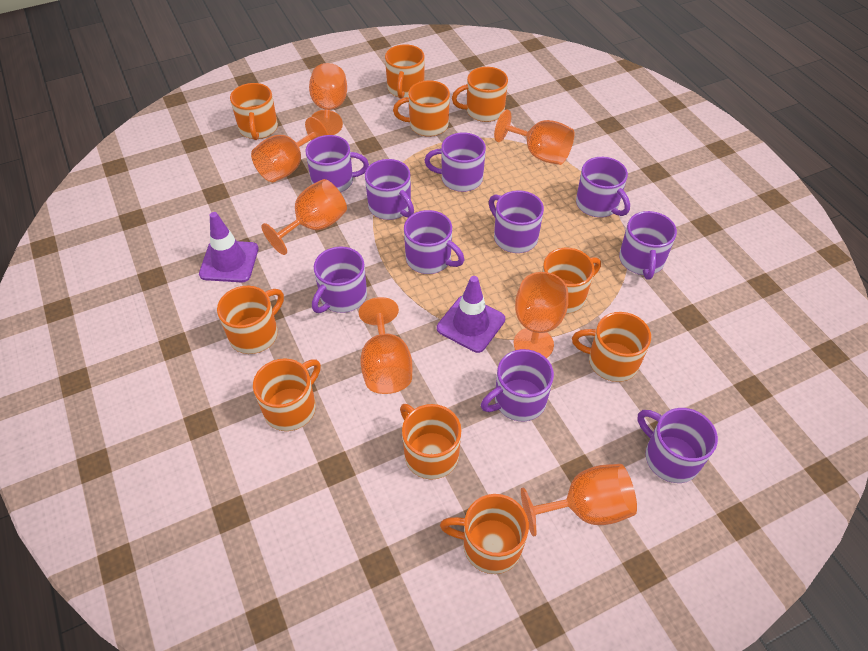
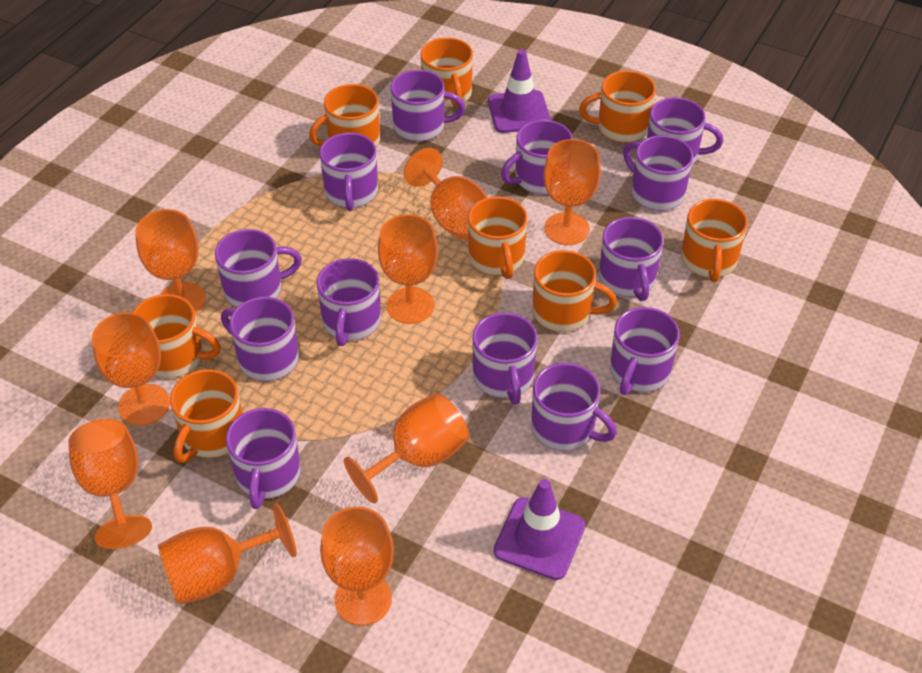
orange goblet: [251,117,329,182] [261,179,347,255] [309,63,347,135] [359,297,412,394] [494,109,574,165] [514,272,568,358] [521,464,637,537] = 7 -> [68,419,152,549] [92,312,170,426] [135,209,206,314] [158,503,297,605] [320,507,394,626] [344,393,469,503] [378,214,438,324] [404,148,488,240] [543,139,601,245] = 9
orange mug: [217,286,284,354] [230,83,278,140] [253,358,321,431] [385,44,425,99] [393,80,450,137] [400,404,461,480] [440,494,529,574] [452,67,508,122] [542,248,601,314] [572,312,651,382] = 10 -> [132,294,221,379] [170,369,243,463] [309,84,380,147] [420,37,473,108] [468,196,528,279] [532,250,617,332] [579,71,656,143] [681,199,748,282] = 8
purple mug: [305,135,369,193] [312,247,367,313] [365,159,414,220] [404,210,464,274] [424,132,486,192] [481,349,554,421] [489,190,544,253] [576,157,630,217] [619,211,677,280] [637,408,718,483] = 10 -> [215,229,302,307] [221,297,299,381] [226,408,301,509] [317,258,381,346] [319,133,378,211] [391,70,465,142] [472,313,538,405] [501,120,573,194] [531,363,617,451] [599,217,663,301] [610,307,680,395] [623,135,693,211] [647,97,723,165] = 13

